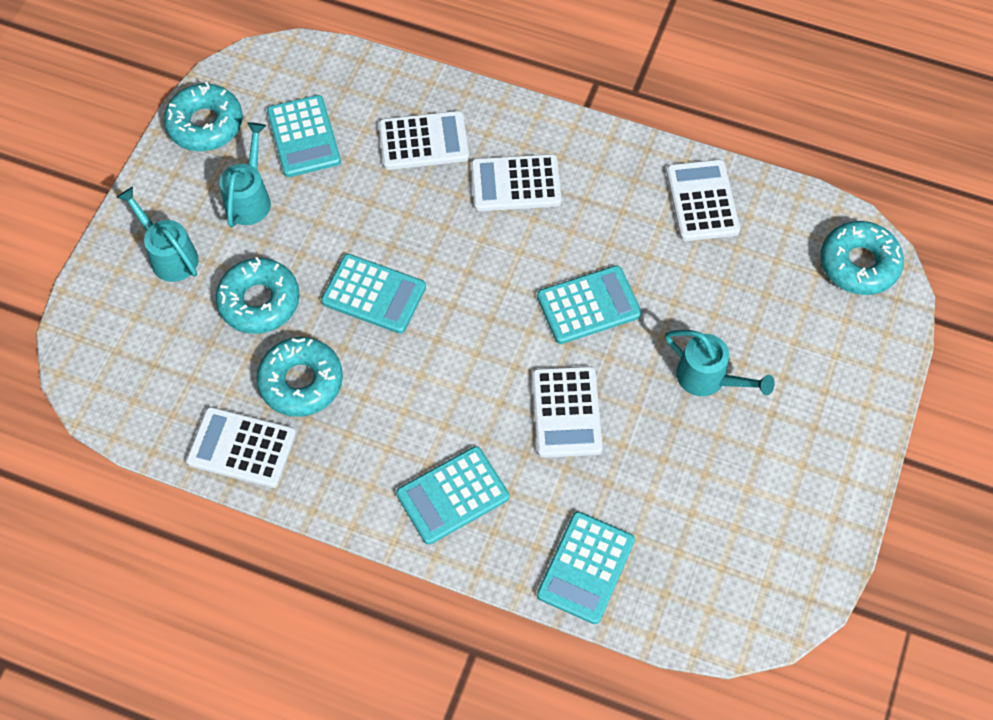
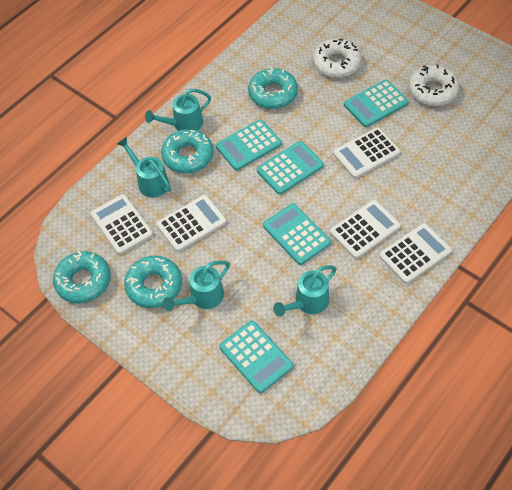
turquoise watering can: [116,187,199,282] [220,122,271,227] [665,330,775,396] = 3 -> [117,137,171,198] [145,89,211,131] [163,261,230,311] [273,265,337,317] = 4
white donut: none = 0 -> [313,39,361,78] [408,64,459,106] = 2

